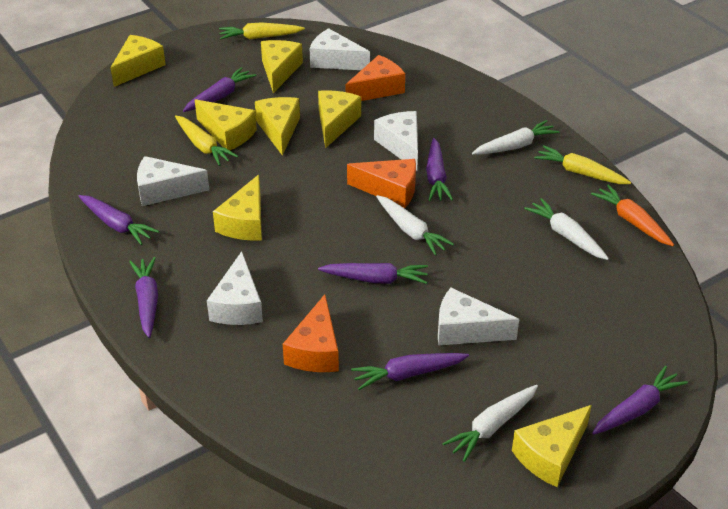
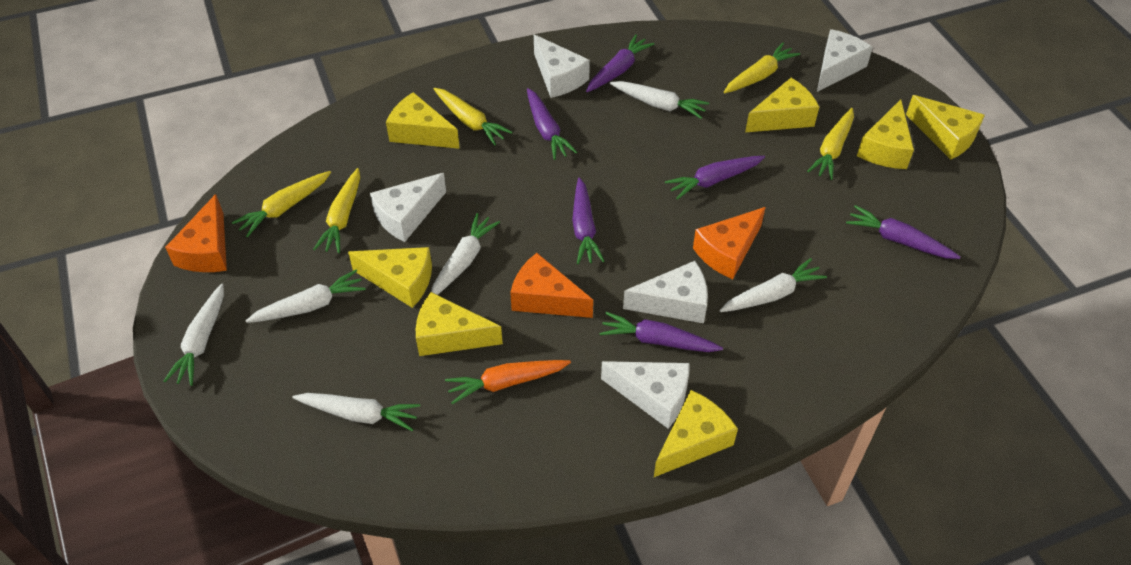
purple carrot: [78,195,159,245] [129,257,158,338] [183,67,257,112] [318,263,428,284] [351,353,469,390] [426,138,453,201] [592,366,688,435] = 7 -> [527,88,577,160] [572,177,605,264] [586,35,654,92] [600,312,723,352] [665,156,765,200] [846,205,961,259] = 6
white carrot: [376,195,454,256] [442,385,538,462] [472,120,560,155] [524,198,609,260] = 4 -> [164,284,224,386] [245,270,366,323] [293,393,420,431] [431,213,500,295] [610,81,709,119] [719,258,827,312] = 6
yellow carrot: [175,116,238,166] [219,22,305,40] [534,145,631,184] = 3 -> [232,171,331,237] [313,168,360,253] [434,88,512,145] [724,43,800,93] [807,108,854,180] = 5

